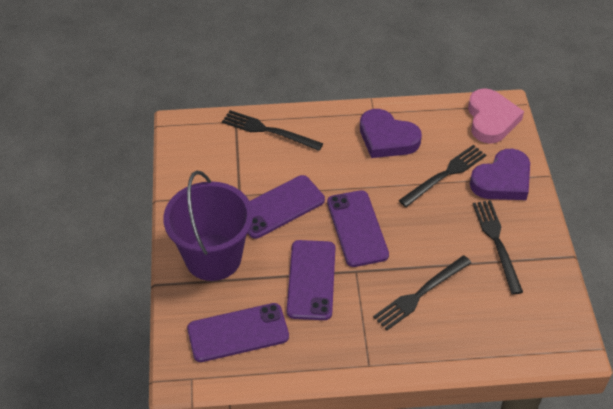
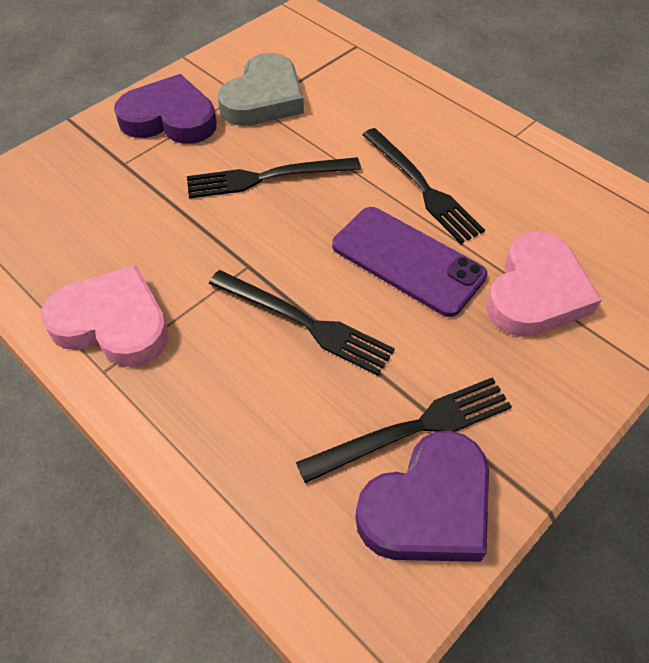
grey heart: none = 0 -> [218,53,304,126] = 1
pink heart: [468,88,524,144] = 1 -> [41,265,169,367] [486,232,601,337] = 2
purple bucket: [163,171,253,281] = 1 -> none = 0
purple phone: [187,303,289,362] [248,175,325,239] [287,240,335,320] [327,190,389,267] = 4 -> [332,207,487,317] = 1

